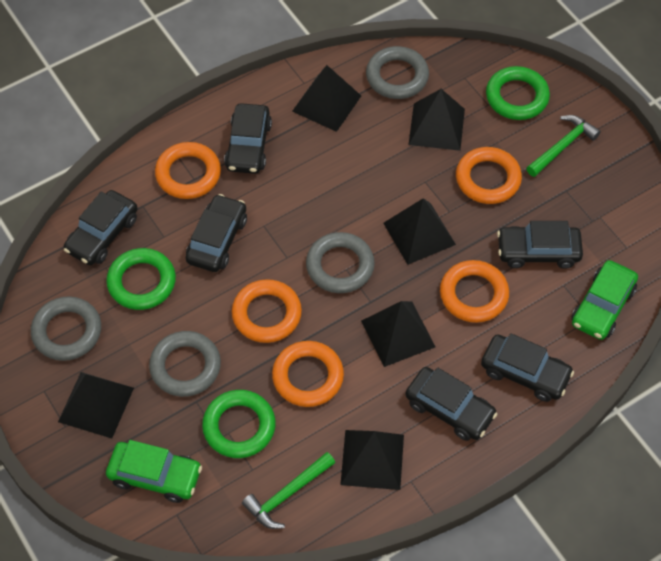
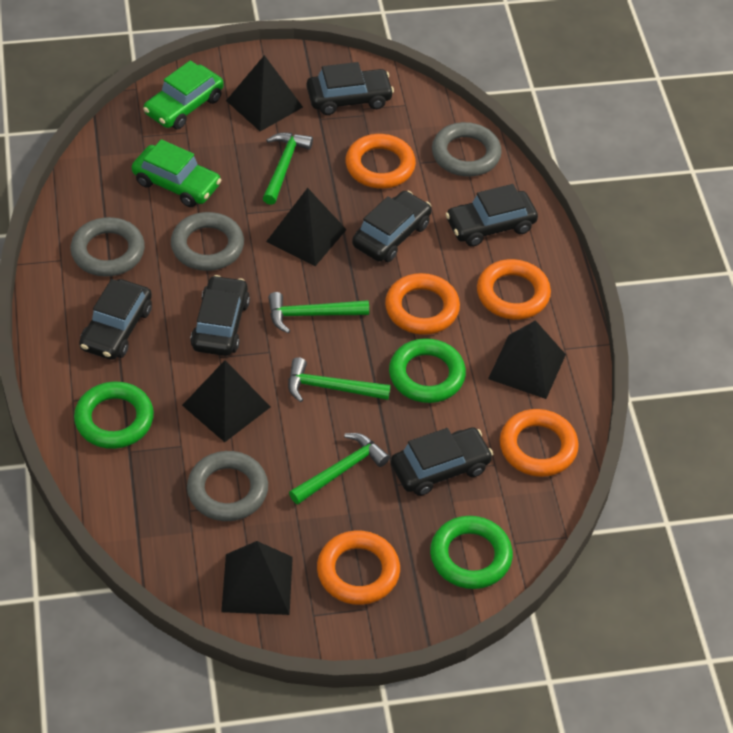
black pyramid: [58,372,134,438] [292,65,361,132] [340,430,404,490] [361,301,435,367] [383,198,456,265] [408,89,465,151] = 6 -> [182,360,271,442] [221,541,293,615] [226,55,303,131] [266,188,347,266] [488,320,566,399] = 5
green hammer: [242,452,335,529] [526,115,601,177] = 2 -> [263,133,313,205] [268,292,369,333] [288,357,391,402] [289,433,390,505] = 4

